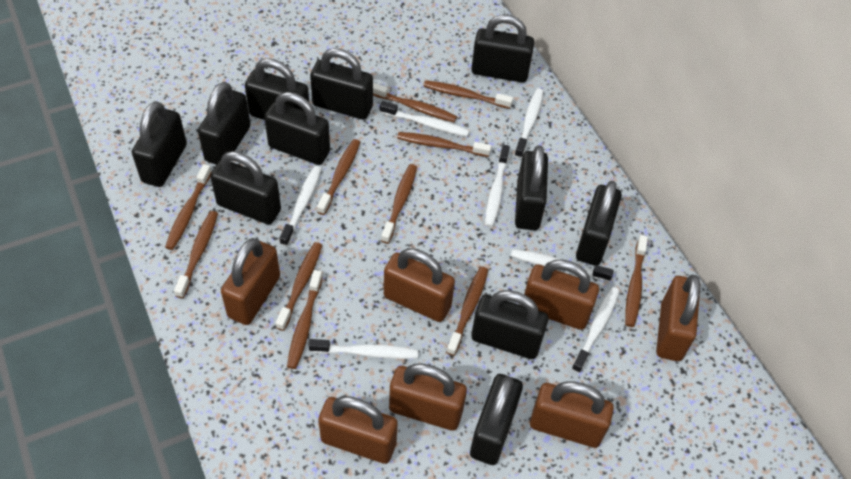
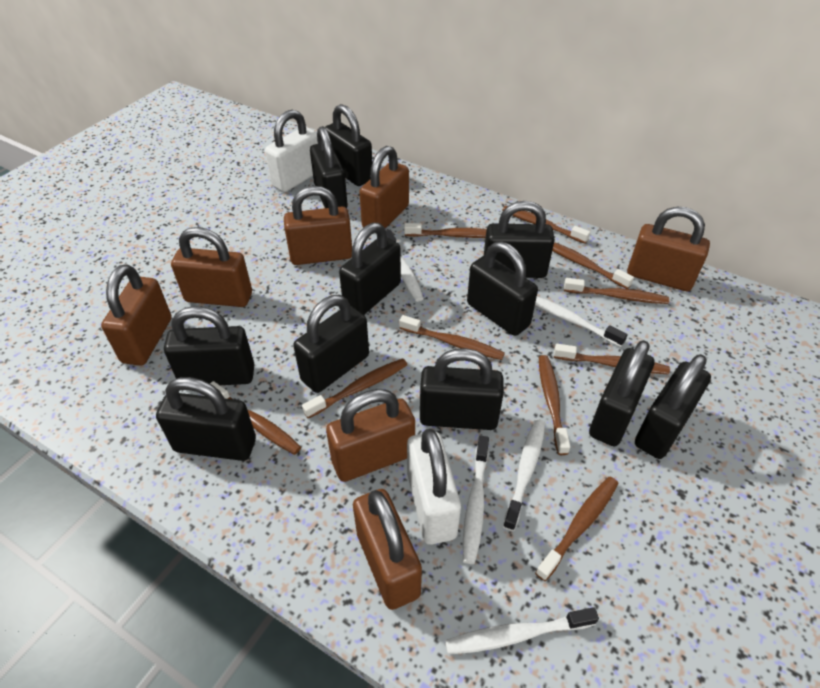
brown toothbrush: [165,164,212,250] [174,211,218,298] [276,242,322,331] [287,270,323,369] [317,139,360,215] [373,83,457,122] [381,164,417,244] [397,132,491,157] [423,80,513,109] [446,266,488,356] [625,235,648,327] = 11 -> [210,381,301,455] [302,358,407,418] [399,315,505,360] [404,223,487,238] [502,206,590,244] [535,477,619,581] [539,355,570,455] [552,242,634,289] [554,344,670,375] [564,278,669,304] = 10
white padlock: none = 0 -> [265,110,318,192] [407,429,461,545] = 2
white toothbrush: [279,166,321,246] [309,339,418,359] [380,101,469,137] [485,144,510,228] [511,249,614,282] [514,88,544,158] [572,287,620,373] = 7 -> [386,230,424,302] [445,607,599,654] [463,436,489,564] [503,419,545,531] [535,296,628,347] = 5

